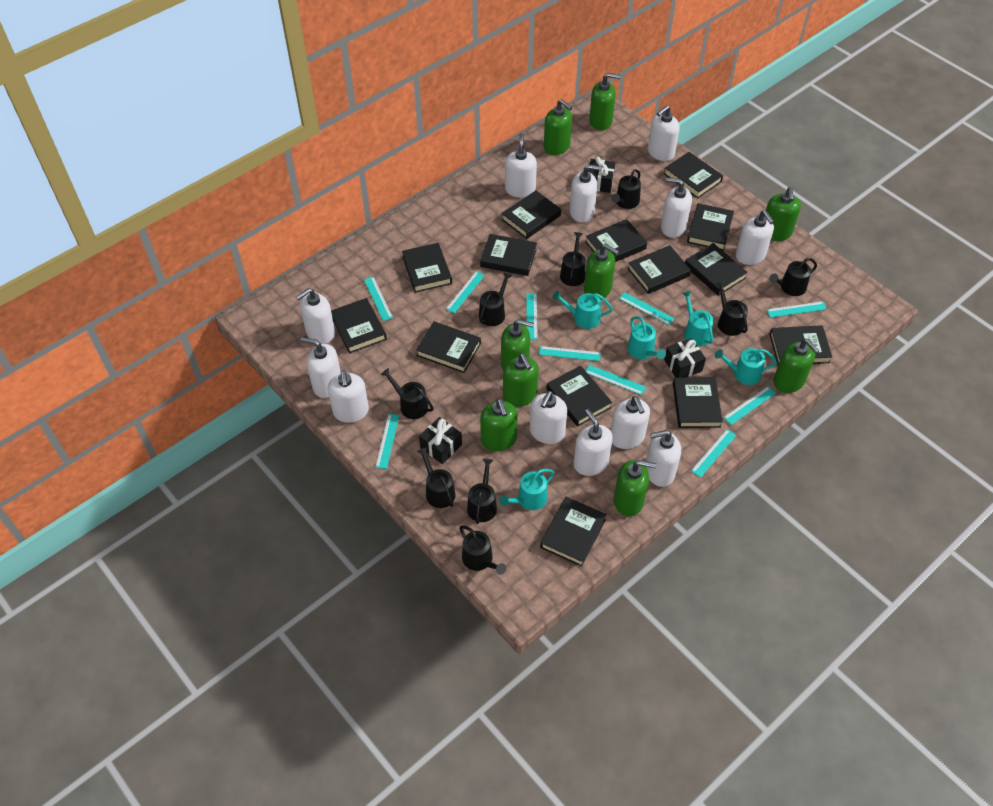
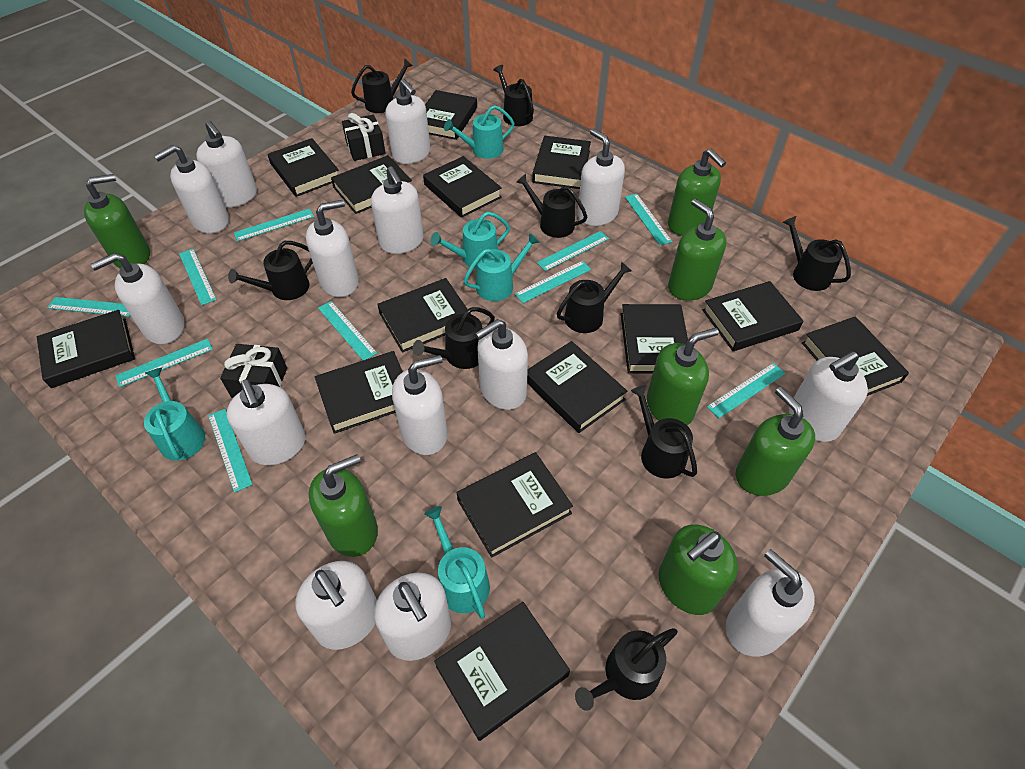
black gift: [419,417,462,464] [588,157,615,193] [664,338,706,378] = 3 -> [220,344,287,398] [342,113,386,161] = 2
green soap dispenser: [480,399,518,452] [501,319,534,371] [503,353,539,407] [544,99,572,155] [584,244,619,300] [589,73,621,130] [614,460,657,517] [764,187,801,241] [773,339,819,393] = 9 -> [84,174,150,269] [309,454,378,557] [647,328,719,425] [658,524,738,615] [668,149,726,236] [668,199,727,301] [736,387,815,496] = 7
white soap dispenser: [296,288,335,344] [301,337,341,398] [328,370,369,423] [505,133,537,197] [530,391,567,444] [570,164,602,222] [573,409,613,476] [611,396,650,449] [646,430,681,487] [648,105,680,161] [661,177,692,238] [736,210,774,265] = 12 -> [91,253,184,344] [154,145,229,234] [196,120,257,208] [226,379,306,465] [295,561,377,650] [306,200,359,297] [371,167,424,254] [374,572,451,661] [385,79,430,164] [392,355,448,455] [475,319,528,410] [578,129,625,226] [726,549,815,657] [789,351,868,442] = 14

